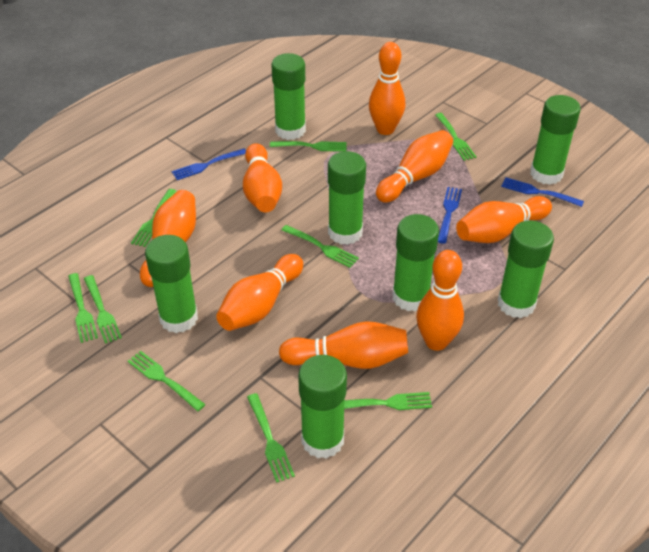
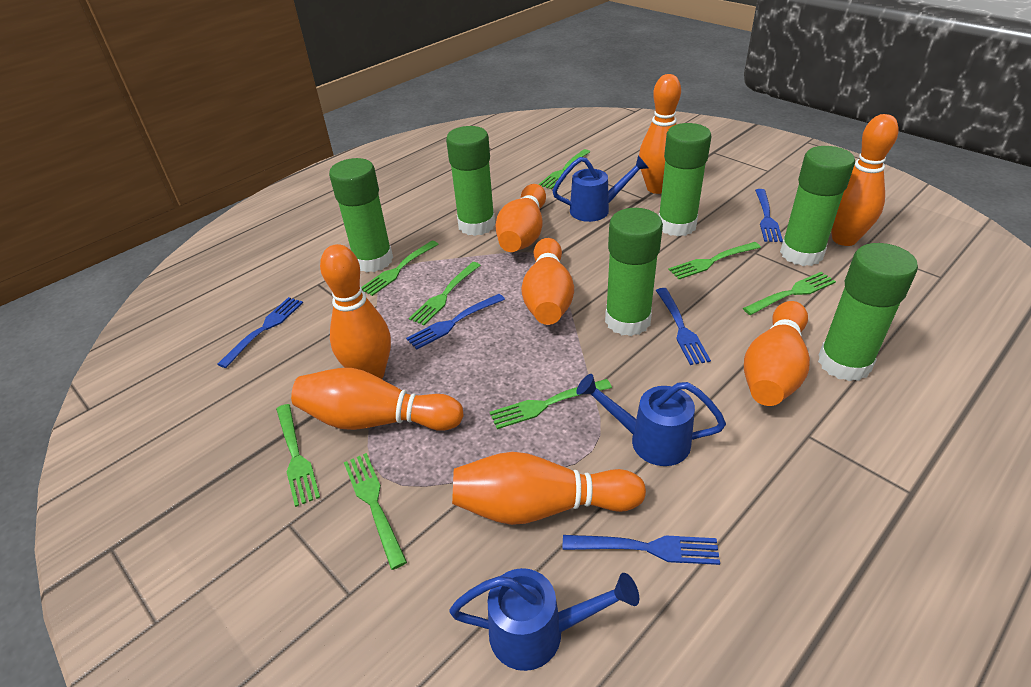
blue fork: [171,148,246,180] [438,187,462,244] [501,178,584,207] = 3 -> [217,297,303,368] [406,294,505,350] [563,535,720,565] [656,288,711,365] [755,189,783,242] = 5
blue watering can: none = 0 -> [449,568,639,671] [552,156,649,222] [576,374,726,466] = 3
green fork: [68,273,98,343] [84,275,122,344] [128,351,206,411] [131,189,176,247] [247,393,295,483] [270,141,347,152] [281,225,359,268] [344,392,432,410] [435,113,477,161] = 9 -> [276,404,320,507] [344,453,407,570] [361,241,439,296] [409,262,481,325] [490,379,612,429] [538,149,590,189] [668,242,761,279] [743,272,836,315] = 8
green glue stick: [145,235,198,333] [271,53,306,140] [298,355,347,459] [328,151,366,245] [392,214,439,312] [498,221,554,318] [530,95,581,185] = 7 -> [329,158,393,272] [446,126,495,236] [605,208,663,336] [658,123,712,236] [780,146,855,266] [818,243,918,381] = 6

